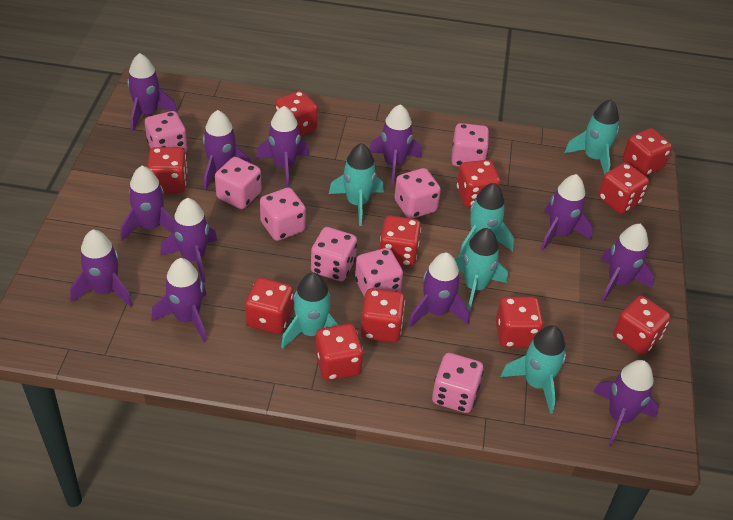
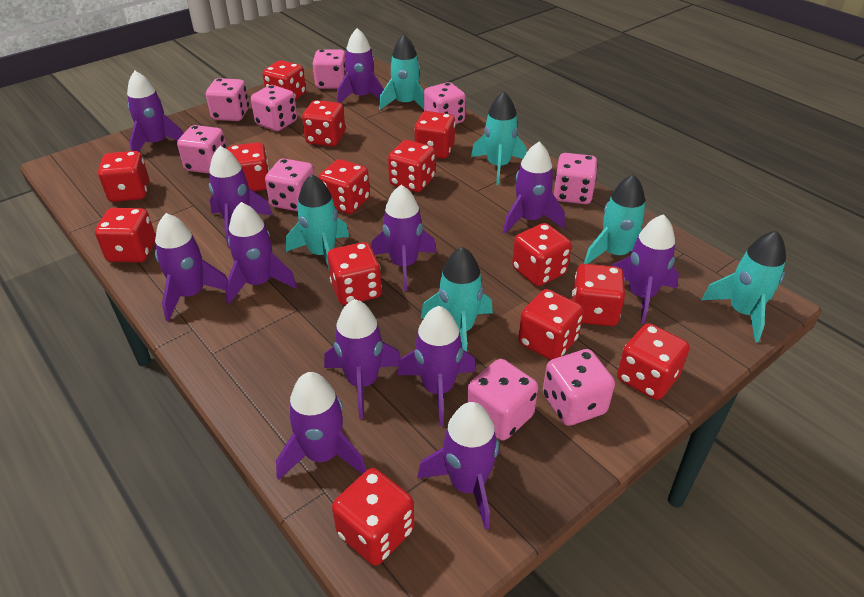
pink dice: [145,111,188,153] [215,157,262,209] [260,188,306,241] [311,227,357,281] [355,248,403,297] [394,168,441,219] [432,353,484,413] [451,123,489,167] = 8 -> [177,125,227,174] [206,78,249,121] [251,85,297,131] [265,158,314,211] [313,49,347,89] [424,82,466,124] [467,359,538,440] [543,349,615,426] [554,153,598,204] = 9
red dice: [147,147,187,193] [245,278,293,334] [275,91,318,136] [315,324,363,381] [361,288,405,342] [380,216,421,267] [457,160,500,207] [496,297,543,348] [598,163,649,214] [613,296,671,355] [623,128,672,176] = 11 -> [95,208,156,262] [98,151,149,202] [227,143,270,191] [263,60,306,100] [302,100,345,146] [318,159,370,214] [328,242,382,305] [332,468,414,565] [388,140,435,192] [414,111,456,159] [512,223,572,286] [518,289,584,360] [572,264,625,326] [617,323,689,400] = 14

